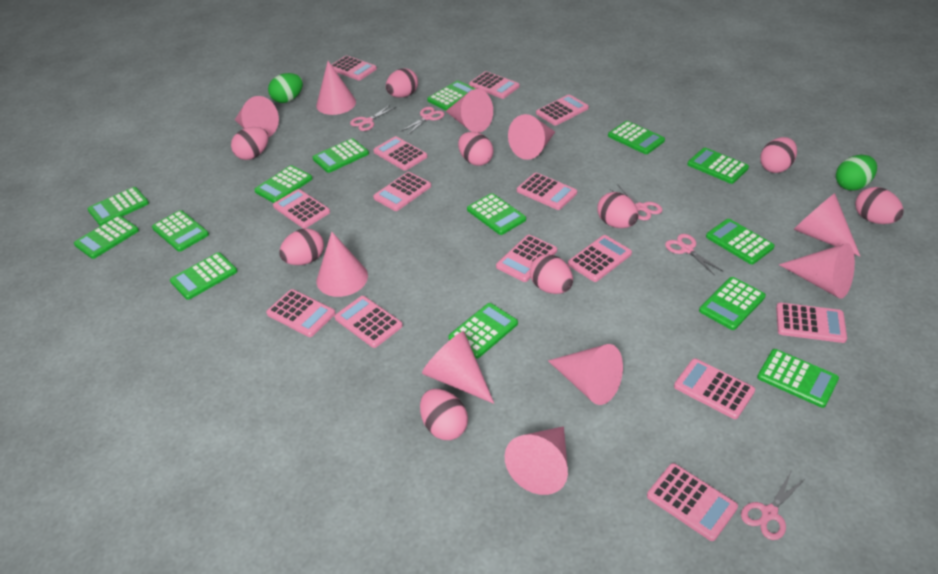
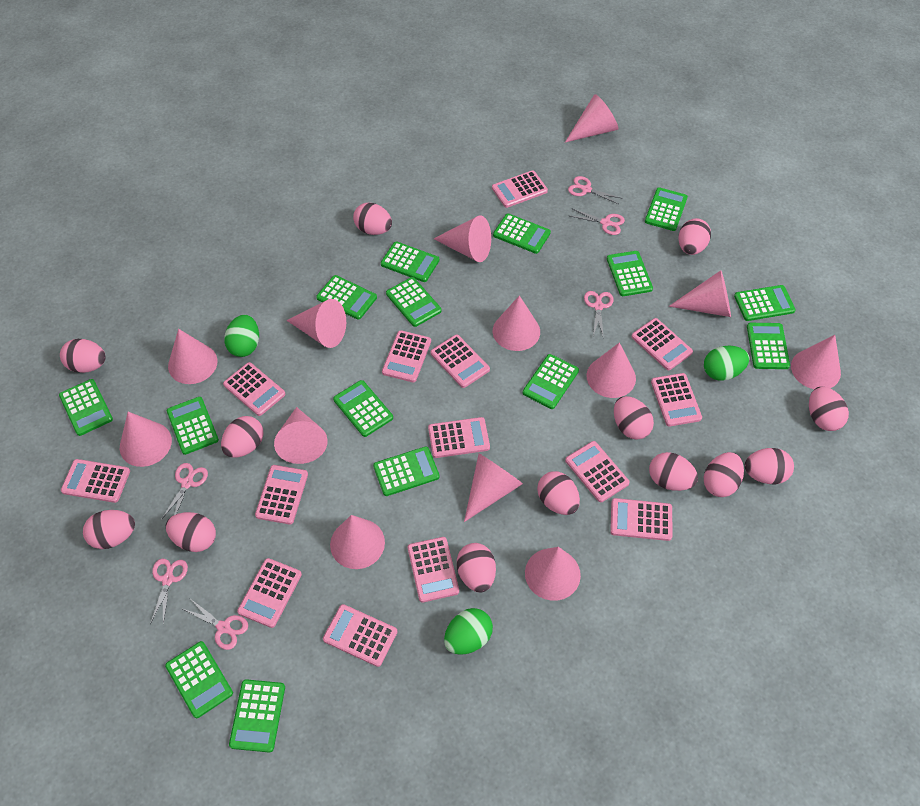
green calculator: [74,215,139,259] [88,187,149,226] [152,210,209,252] [170,252,237,300] [254,165,312,203] [313,138,369,173] [427,80,476,110] [448,303,518,358] [467,193,526,235] [608,121,665,154] [687,148,749,184] [699,277,766,330] [706,219,775,264] [757,349,839,408] = 14 -> [59,379,113,436] [165,641,233,718] [167,397,219,455] [229,679,285,753] [316,275,377,320] [333,380,393,437] [373,446,440,496] [381,241,439,282] [386,277,442,327] [493,214,551,254] [523,354,579,409] [607,251,653,296] [645,187,688,231] [734,285,796,321] [747,323,790,369] = 15
green egg: [268,73,303,103] [836,155,877,191] = 2 -> [224,315,259,357] [444,608,493,655] [704,346,749,381] = 3
pink cone: [235,96,279,138] [316,61,356,115] [317,232,368,297] [422,331,494,404] [446,89,493,133] [505,426,568,495] [508,114,555,160] [548,344,623,405] [779,243,855,299] [793,193,860,256] = 10 -> [120,412,172,467] [168,329,218,384] [274,407,328,464] [286,299,346,348] [330,515,385,569] [434,215,491,262] [464,454,523,522] [493,295,540,351] [525,547,581,601] [565,94,618,142] [586,343,636,398] [669,270,731,317] [791,335,841,389] = 13
pink egg: [231,127,268,160] [279,228,324,265] [386,68,418,98] [420,389,468,440] [458,132,494,166] [530,254,573,294] [597,192,638,228] [760,137,797,173] [855,187,904,224] = 9 -> [60,339,106,373] [83,510,135,549] [166,512,216,552] [221,416,264,457] [353,203,392,235] [457,543,496,592] [537,471,580,515] [614,396,654,440] [649,452,698,491] [678,218,711,255] [704,452,744,497] [745,448,794,484] [809,387,849,431] = 13
pink scissors: [350,105,396,131] [402,107,444,135] [610,185,662,220] [665,234,723,276] [741,472,806,540] = 5 -> [150,559,188,625] [161,463,208,520] [183,600,248,650] [568,176,621,204] [570,209,625,235] [584,291,614,339] = 6

